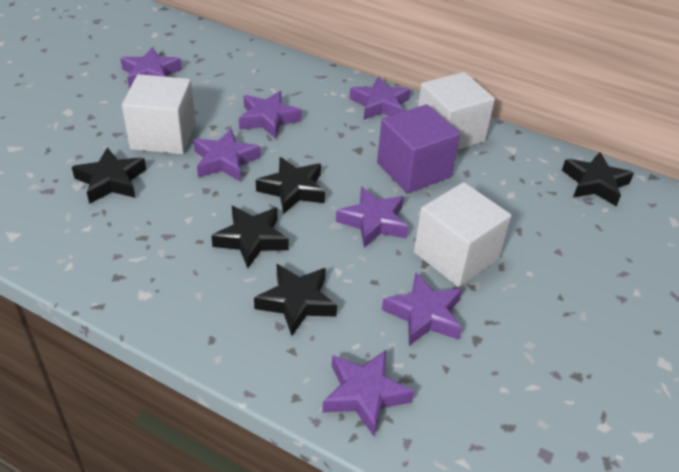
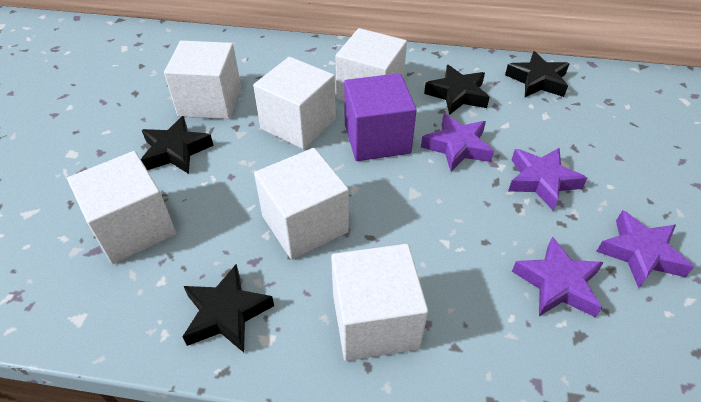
black star: [72,147,146,204] [211,206,289,268] [254,264,337,336] [256,157,325,214] [562,152,634,206] = 5 -> [141,116,214,174] [182,264,274,353] [424,65,490,115] [505,51,569,97] = 4
purple star: [120,47,182,89] [193,129,261,182] [239,91,302,139] [322,350,414,436] [336,187,408,248] [349,76,411,120] [382,272,462,346] = 7 -> [421,113,494,172] [508,148,587,210] [512,236,604,317] [596,210,694,288] = 4
white cube: [122,74,195,154] [414,182,511,287] [418,72,495,150] = 3 -> [67,151,176,264] [164,40,241,119] [253,57,336,149] [254,148,349,260] [331,244,428,361] [336,28,407,101] = 6

